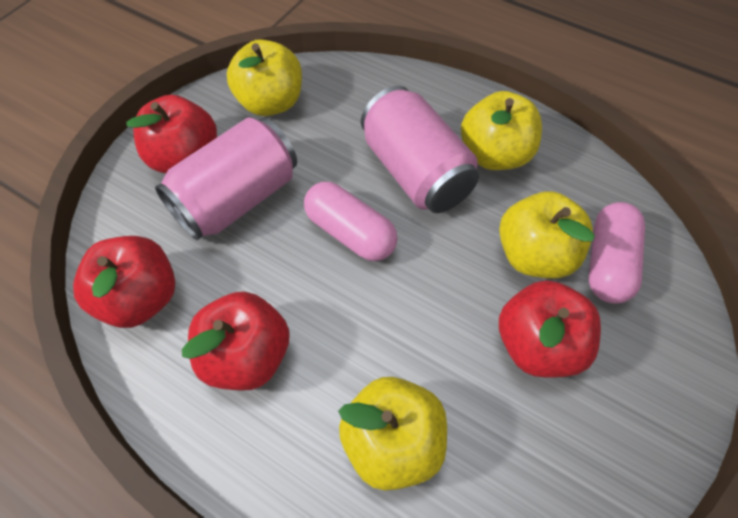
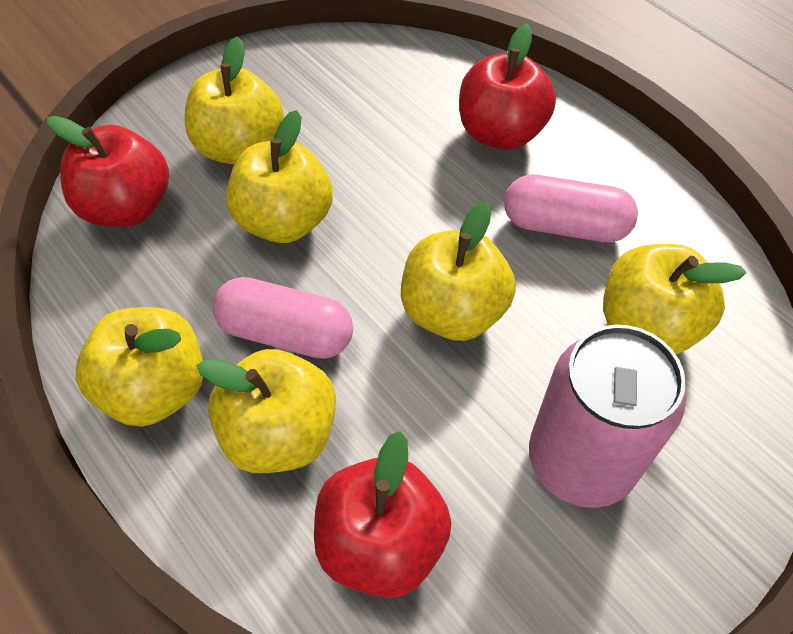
pink can: [155,117,297,240] [361,86,479,213] = 2 -> [529,325,686,508] = 1
red apple: [73,236,176,328] [126,95,217,173] [182,291,290,391] [499,280,601,378] = 4 -> [47,116,169,227] [314,431,452,598] [459,23,556,150] = 3
yellow apple: [227,39,302,116] [338,377,447,491] [461,91,542,170] [499,191,595,279] = 4 -> [76,307,203,427] [185,36,284,165] [197,349,336,473] [226,110,333,243] [401,201,516,341] [603,244,746,354] = 6

